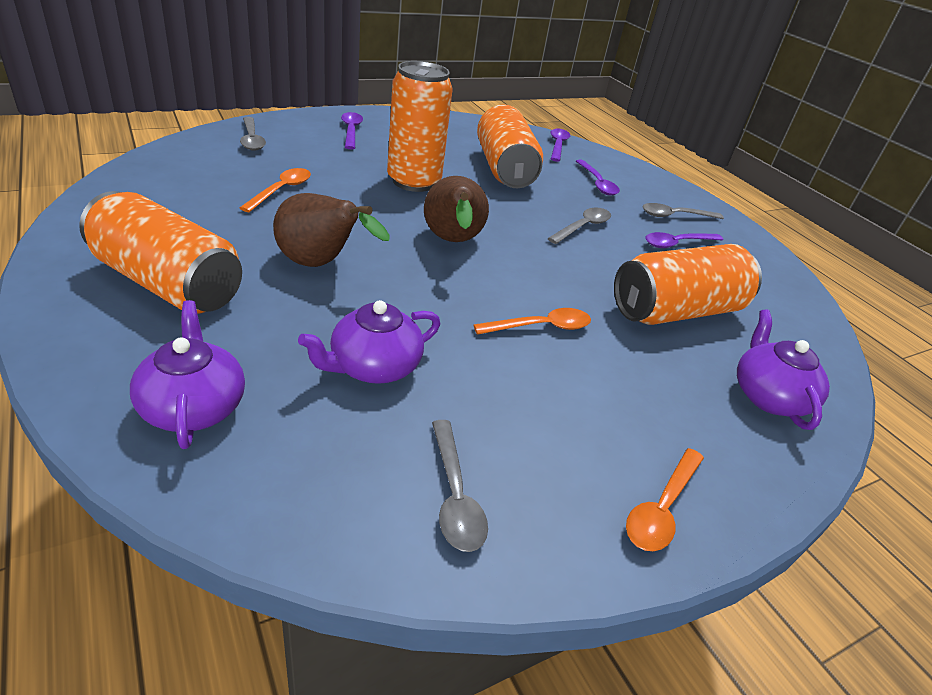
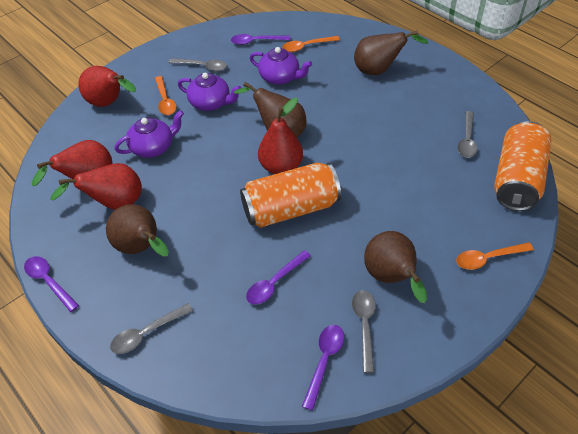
brown pear: [273,193,390,267] [424,176,489,242] = 2 -> [106,204,169,257] [234,82,307,137] [354,30,428,75] [364,231,427,303] = 4
orange can: [79,191,242,314] [387,61,453,192] [477,104,543,188] [614,244,762,325] = 4 -> [240,163,341,228] [494,121,552,211] = 2
red pear: none = 0 -> [32,140,112,186] [50,163,142,210] [79,66,136,107] [258,98,303,174] = 4

